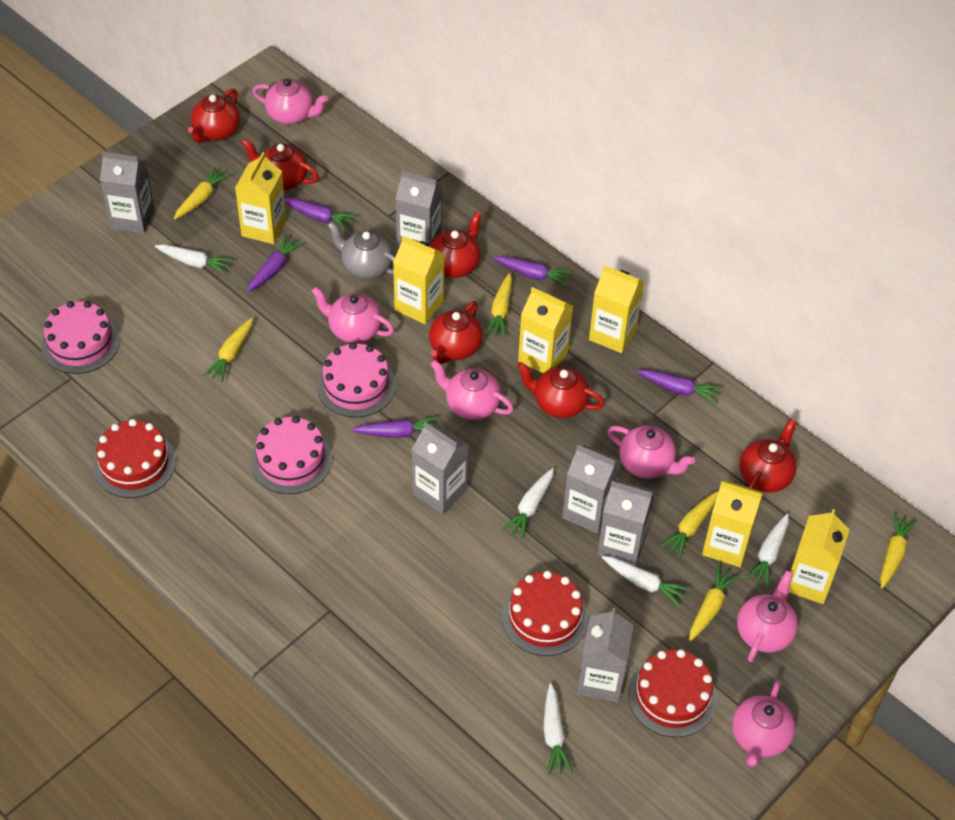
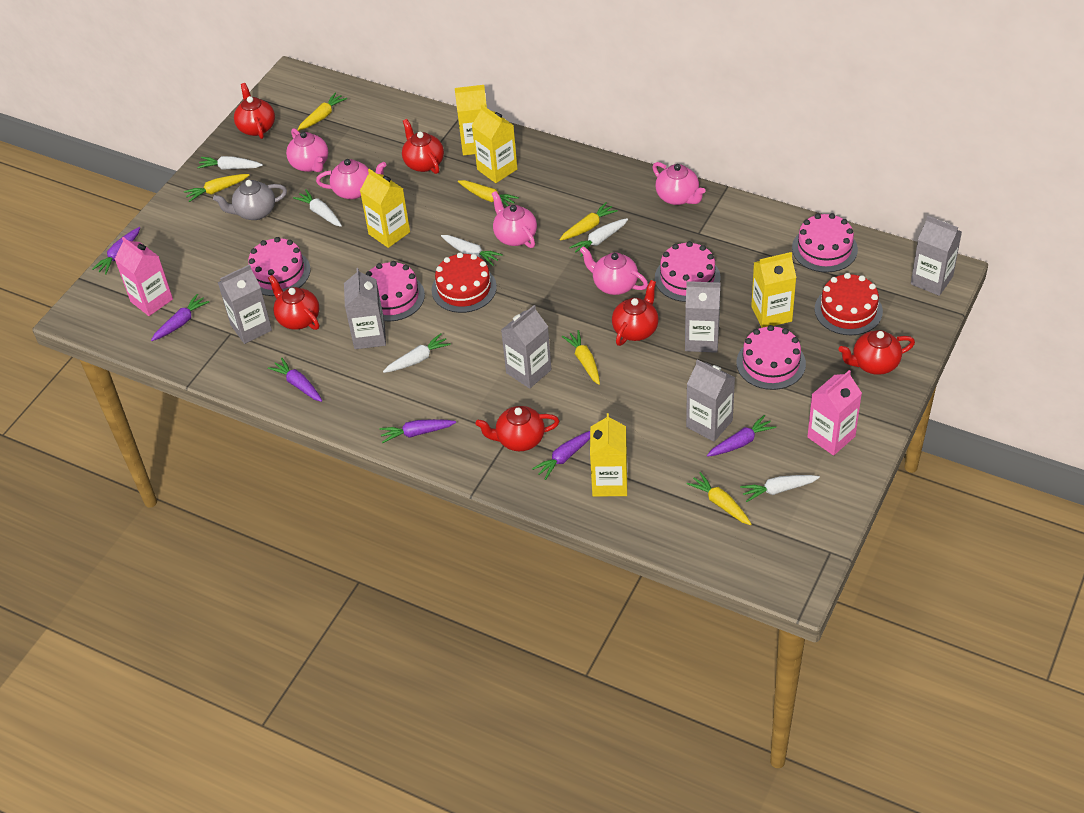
pink cake: [41,301,120,374] [250,416,332,494] [317,342,396,418] = 3 -> [248,237,311,296] [366,261,425,321] [655,241,721,302] [736,325,806,390] [792,213,858,272] = 5
pink carton: none = 0 -> [115,237,173,316] [807,370,862,456] = 2
pink teapot: [252,79,328,125] [311,287,394,343] [430,360,514,420] [608,426,695,479] [732,680,795,768] [737,570,798,662] = 6 -> [286,128,328,172] [316,159,387,199] [492,191,537,248] [580,246,648,295] [652,162,706,205] = 5
purple carrot: [247,235,303,292] [285,198,357,230] [352,416,440,438] [494,256,574,287] [637,370,722,404] = 5 -> [92,227,140,275] [151,294,209,341] [268,358,322,402] [379,419,456,443] [532,431,590,480] [707,415,776,457] = 6
red cake: [93,419,176,498] [502,571,588,656] [628,649,717,737] = 3 -> [431,252,497,313] [815,273,883,335] = 2
white carrot: [155,244,233,275] [502,468,554,539] [543,683,573,775] [602,556,690,607] [746,513,789,588] = 5 -> [197,156,263,170] [293,189,342,227] [383,333,451,373] [441,235,503,266] [569,218,628,257] [740,475,820,502] = 6
yellow carton: [235,152,287,244] [393,235,445,324] [518,287,573,373] [589,265,644,353] [702,480,763,567] [789,509,850,604] = 6 -> [360,169,410,248] [455,85,487,155] [472,105,517,183] [590,413,627,497] [751,252,797,328] = 5

